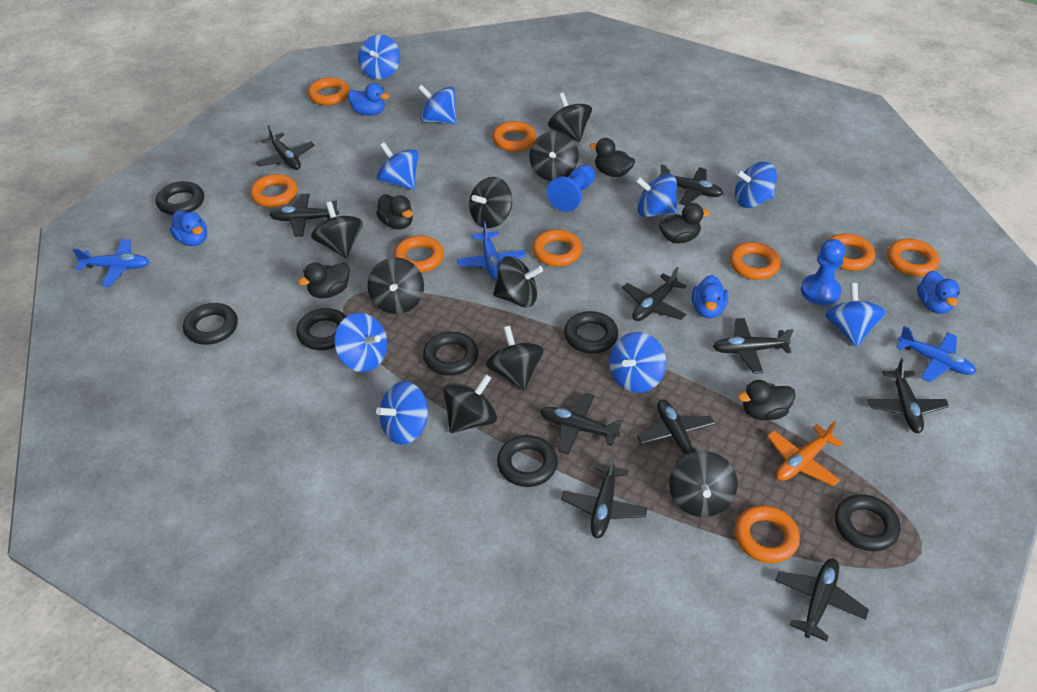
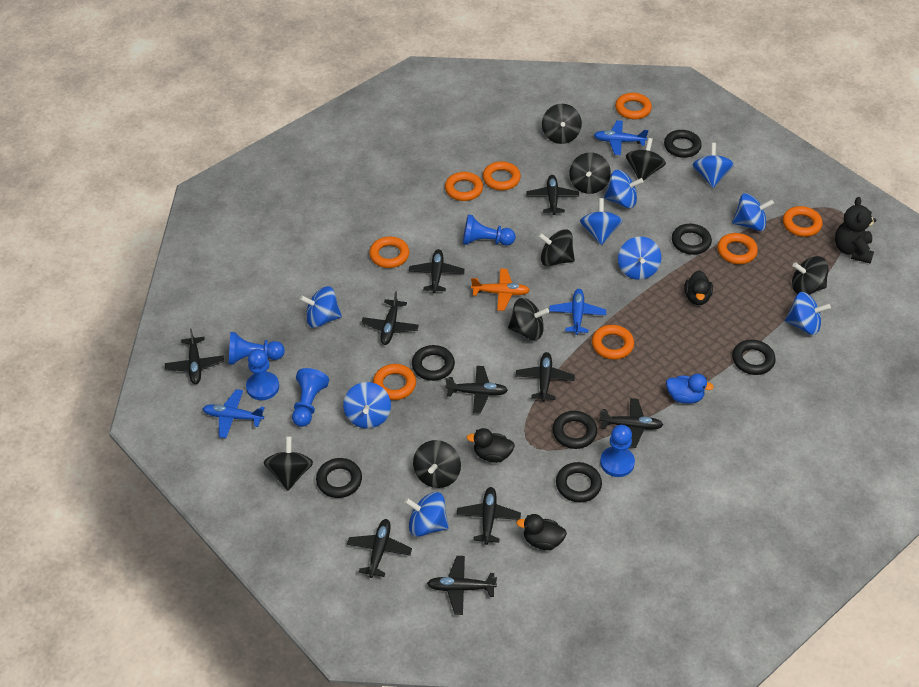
black duck: [298,263,350,298] [376,194,413,229] [589,138,635,177] [659,203,710,243] [738,380,796,420] = 5 -> [467,428,515,463] [516,514,567,550] [684,270,713,305] = 3
black spinning top: [311,202,363,259] [367,257,424,314] [443,374,497,433] [469,177,512,228] [486,326,544,391] [493,256,543,307] [530,131,579,181] [548,93,592,142] [669,451,737,517] = 9 -> [263,436,313,491] [413,440,461,488] [508,298,549,340] [538,229,575,266] [542,104,582,144] [569,152,611,194] [626,138,666,181] [792,256,828,294] = 8
black teddy bear: none = 0 -> [835,197,877,264] = 1
blue duck: [170,211,207,246] [348,83,389,116] [692,275,728,318] [917,271,960,314] = 4 -> [666,374,714,404] = 1
blue pawn: [547,165,595,212] [801,239,845,305] = 2 -> [229,332,285,365] [246,349,279,400] [292,368,329,427] [463,214,515,246] [600,425,635,477] = 5
orange ring: [250,174,298,207] [308,77,350,105] [394,236,444,273] [492,121,536,152] [532,229,582,266] [730,242,781,280] [734,505,800,563] [828,234,875,271] [887,239,940,276] = 9 -> [369,237,409,268] [373,364,416,400] [445,172,483,201] [482,161,521,190] [592,325,634,360] [615,93,652,119] [717,233,758,264] [783,206,823,237] = 8

